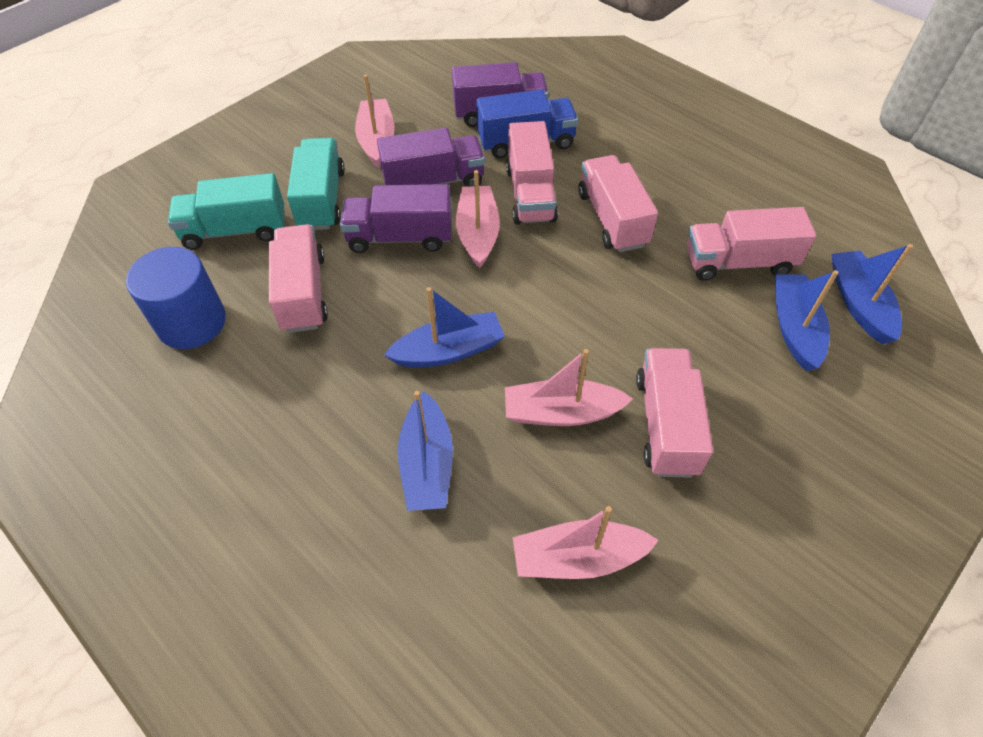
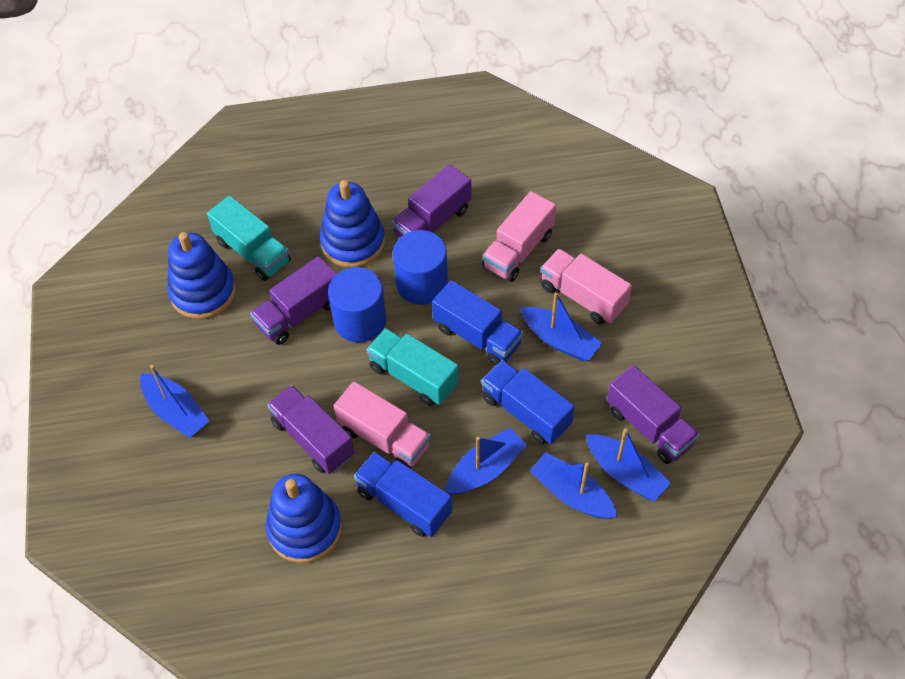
blue boat: [384,287,505,367] [398,391,453,511] [775,270,839,371] [831,244,913,344] = 4 -> [140,365,209,438] [445,428,527,495] [520,292,602,361] [530,452,617,519] [586,428,671,502] = 5
blue cylinder: [126,247,226,349] = 1 -> [328,267,386,343] [393,230,448,305] = 2
blue stacking toy: none = 0 -> [167,232,236,319] [266,474,342,563] [320,180,385,268] = 3
blue truck: [476,89,578,158] = 1 -> [354,452,452,537] [432,280,523,366] [481,360,575,444] = 3
pink boat: [355,75,395,169] [456,170,500,268] [505,349,633,426] [513,506,659,579] = 4 -> none = 0
pink truck: [269,224,328,333] [506,121,558,225] [578,155,658,252] [636,348,713,478] [686,207,816,281] = 5 -> [334,381,431,468] [482,191,556,282] [541,249,632,325] = 3
purple truck: [340,184,452,253] [377,128,485,187] [452,62,549,127] = 3 -> [250,256,337,345] [267,385,355,474] [392,164,471,237] [607,365,700,464] = 4

